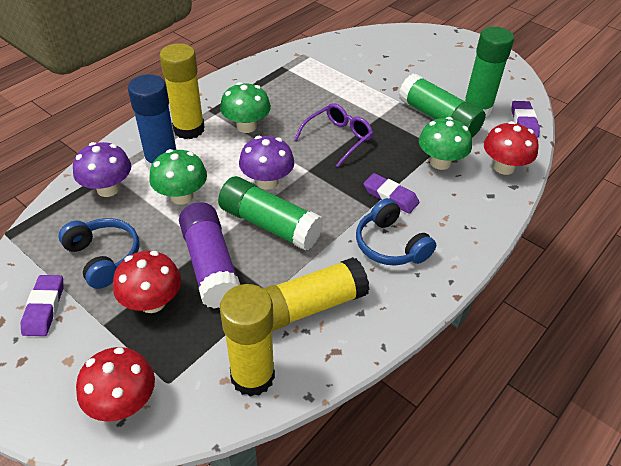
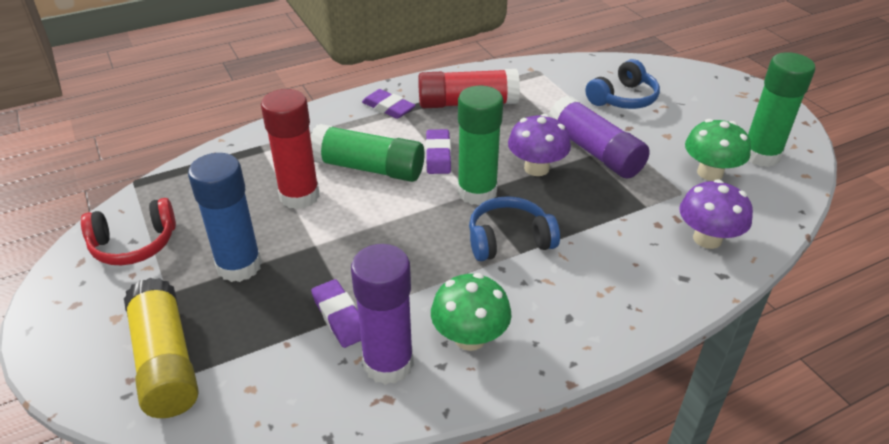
green mushroom: [149,149,207,205] [220,82,271,133] [419,117,472,170] = 3 -> [431,273,512,351] [685,119,751,181] = 2
purple glasses: [294,103,373,167] = 1 -> none = 0
purple glue stick: [179,202,240,309] = 1 -> [351,244,414,385] [548,95,650,179] = 2
red glue stick: none = 0 -> [261,89,320,209] [418,69,520,108] = 2
red headphones: none = 0 -> [81,198,176,265] = 1
red mushroom: [76,347,155,422] [113,251,181,313] [484,121,539,175] = 3 -> none = 0
yellow glue stick: [160,43,205,139] [220,284,275,397] [263,257,369,331] = 3 -> [124,278,199,418] = 1

